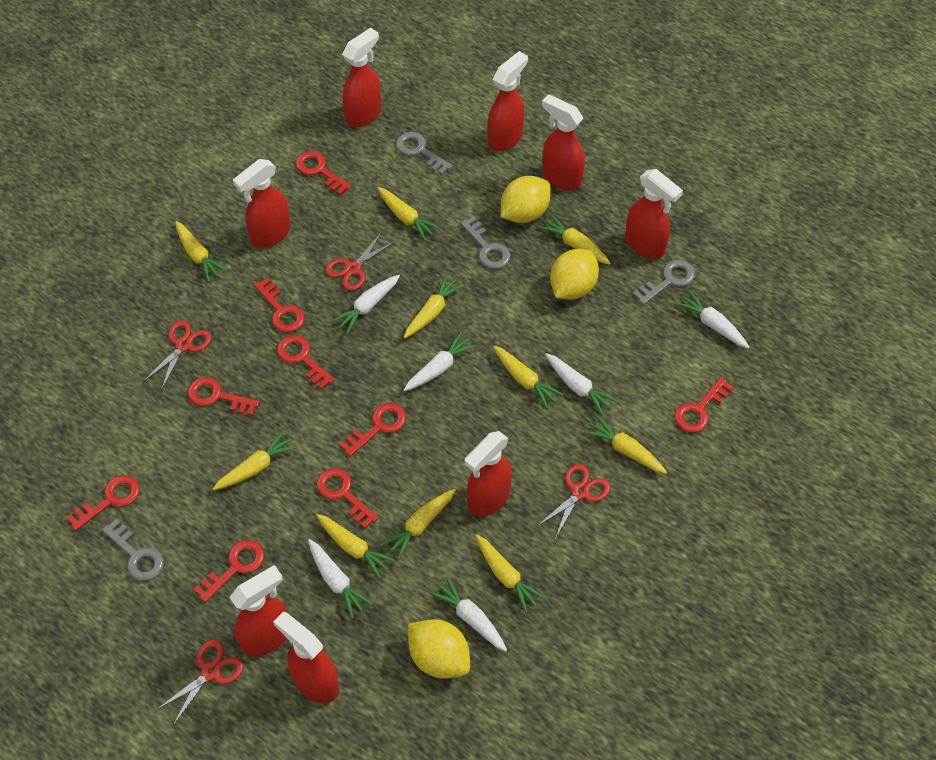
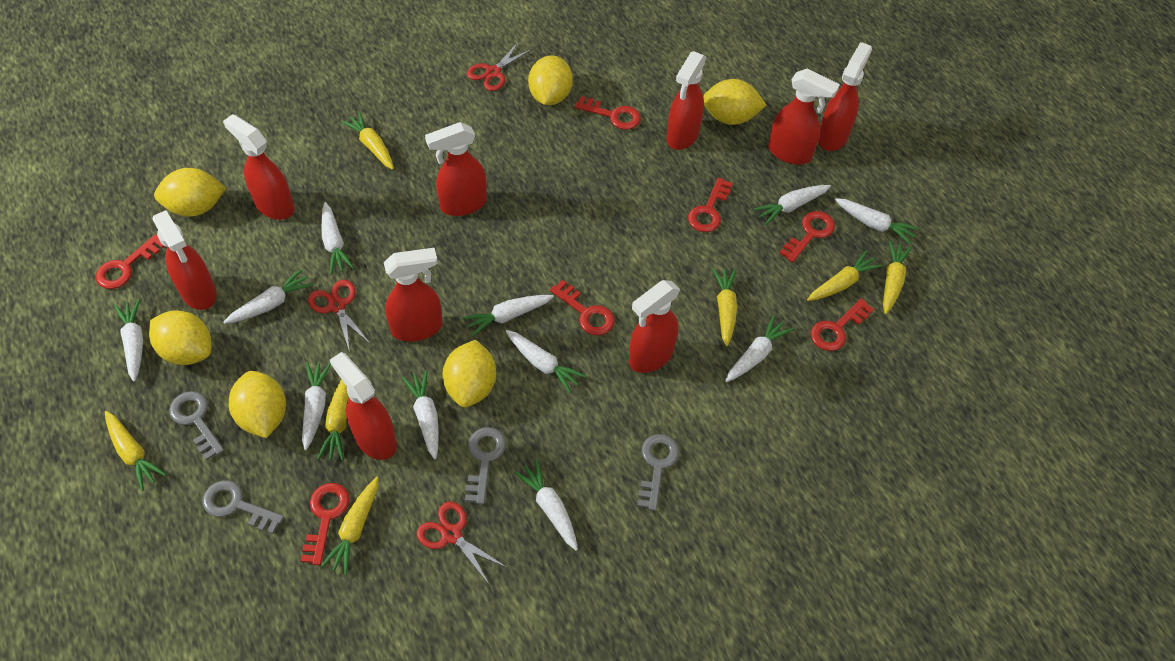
red key: [66,475,140,531] [187,377,259,416] [193,540,265,603] [254,278,305,333] [277,335,335,390] [295,151,352,195] [316,468,379,529] [339,403,406,457] [674,377,734,433] = 9 -> [96,234,165,289] [301,483,350,565] [550,280,615,335] [575,96,641,130] [688,178,733,232] [779,211,835,262] [811,298,874,351] = 7
red scissors: [144,320,212,390] [156,640,244,725] [325,232,396,291] [537,464,610,539] = 4 -> [308,280,370,352] [416,502,508,584] [467,41,533,91] = 3
red spray bottle: [230,565,288,657] [233,159,291,248] [273,612,339,703] [342,27,381,127] [465,431,512,517] [487,51,528,151] [542,94,585,190] [625,169,683,259] = 8 -> [152,210,217,310] [223,114,294,220] [330,352,397,460] [384,248,442,342] [425,122,487,216] [629,280,681,373] [667,51,707,150] [768,68,840,165] [818,42,872,151] = 9
white carrot: [308,539,373,619] [332,275,400,334] [404,332,477,391] [429,576,507,652] [545,353,618,416] [675,290,749,349] = 6 -> [114,299,143,382] [223,269,313,324] [302,362,331,450] [321,202,354,274] [402,371,439,459] [463,295,554,336] [506,330,586,393] [514,460,578,551] [725,315,793,382] [753,185,831,225] [835,198,919,244] = 11
yellow carrot: [175,221,227,282] [213,431,297,490] [316,514,396,579] [377,187,441,241] [381,489,456,560] [404,274,464,338] [476,535,546,613] [493,345,563,408] [538,214,611,265] [584,416,667,474] = 10 -> [105,411,166,491] [317,379,349,461] [320,477,379,575] [341,112,394,170] [713,268,737,346] [807,250,883,301] [883,240,912,314] = 7
yellow lemon: [408,619,470,679] [501,176,551,223] [550,249,599,299] = 3 -> [149,310,211,365] [154,168,226,217] [229,371,286,438] [443,340,496,407] [528,56,573,105] [703,79,766,125] = 6

